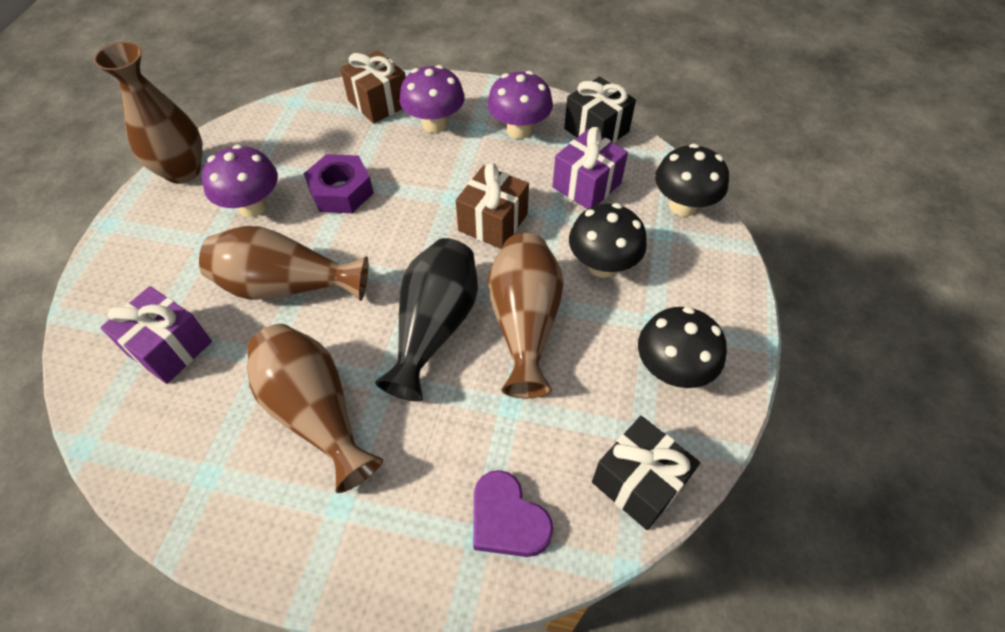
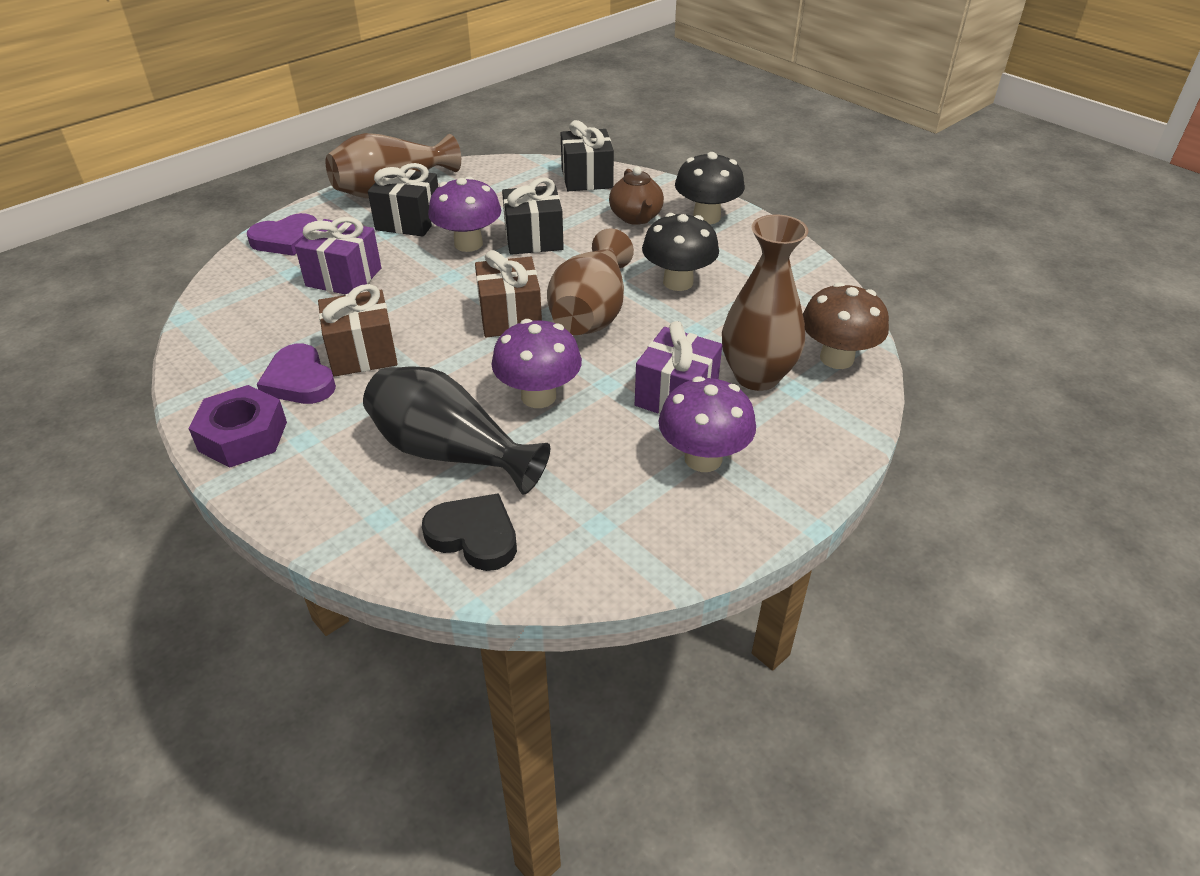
black gift: [564,77,636,143] [592,416,700,530] = 2 -> [368,163,438,237] [502,178,564,255] [561,120,614,191] = 3
black heart: none = 0 -> [422,493,517,571] = 1
black mushroom: [569,203,647,278] [638,307,727,388] [655,144,729,217] = 3 -> [642,213,719,291] [675,152,745,224] = 2
brown mushroom: none = 0 -> [803,282,889,369] = 1
brown teapot: none = 0 -> [609,166,664,225] = 1
brown vase: [93,42,203,184] [199,226,368,301] [247,324,383,493] [488,233,564,398] = 4 -> [326,133,461,198] [547,228,634,335] [722,215,808,391] = 3
purple heart: [473,470,553,557] = 1 -> [247,213,317,256] [257,344,336,404] = 2

